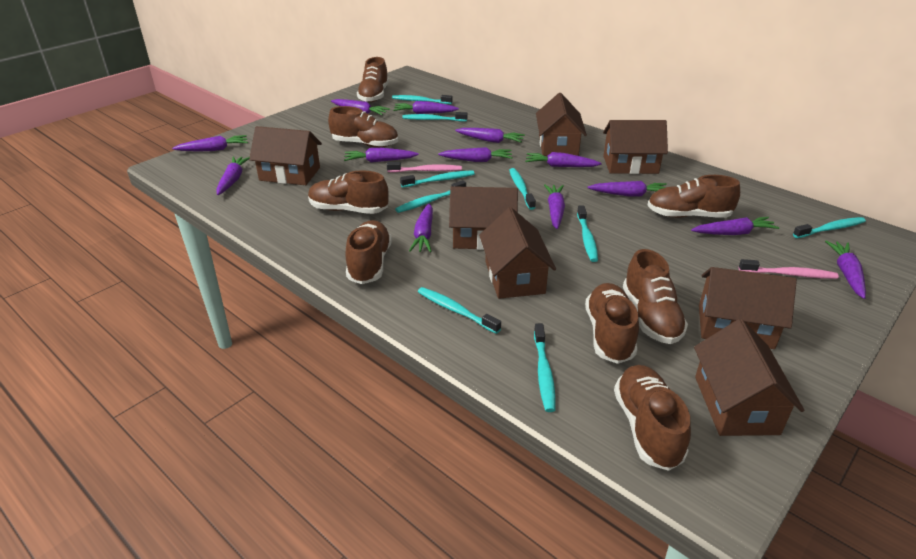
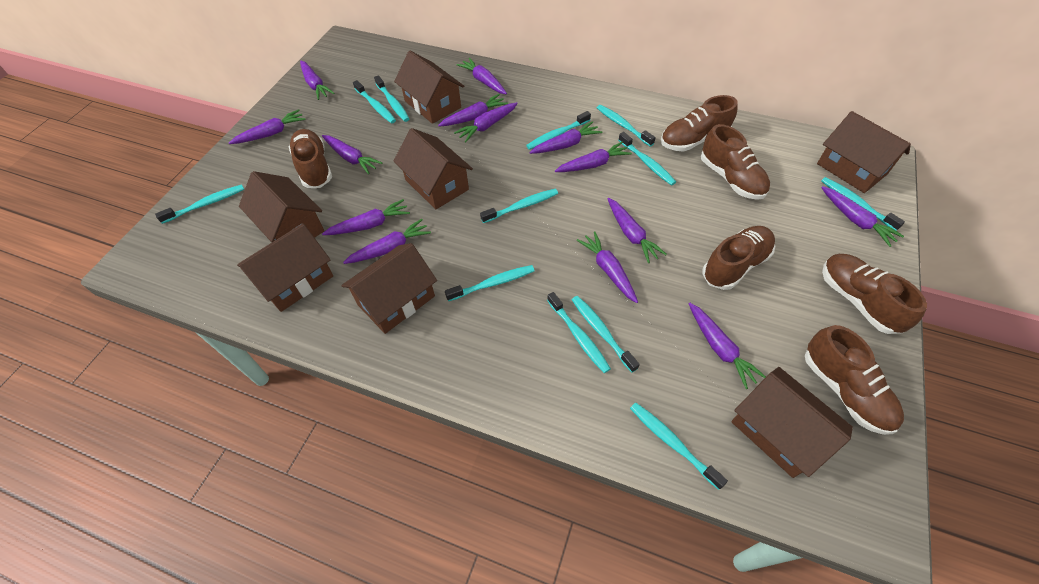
brown shoe: [308,170,389,214] [328,106,398,148] [345,220,392,284] [357,57,389,103] [585,283,639,364] [614,365,691,471] [623,249,688,344] [647,175,740,218] = 8 -> [289,129,332,188] [661,95,738,152] [701,124,770,200] [702,226,775,290] [805,325,904,435] [822,254,927,334] = 6
pink toothbrush: [387,162,462,172] [739,259,839,279] = 2 -> none = 0
purple carrot: [172,135,248,151] [216,157,250,195] [331,99,390,115] [344,148,419,163] [393,101,459,114] [409,203,433,252] [438,147,513,162] [455,128,525,143] [525,152,602,167] [544,184,565,229] [588,181,667,197] [691,217,779,235] [825,241,866,299] = 13 -> [229,109,306,144] [300,61,334,100] [322,135,382,174] [322,199,410,235] [343,219,431,264] [438,94,508,127] [454,102,518,142] [456,58,507,94] [530,121,603,154] [555,142,632,172] [577,231,638,303] [607,198,667,263] [689,303,766,389] [821,186,904,247] = 14
turquoise toothbrush: [392,95,453,104] [395,180,466,213] [400,170,475,188] [402,112,468,121] [418,287,501,334] [509,168,536,210] [534,323,555,412] [577,206,598,262] [793,217,866,238] = 9 -> [155,184,244,224] [353,80,396,123] [374,75,409,122] [445,265,535,301] [480,189,558,223] [526,111,591,150] [547,292,611,373] [572,296,640,373] [597,105,656,146] [618,132,676,185] [630,402,728,490] [821,177,905,231] = 12

